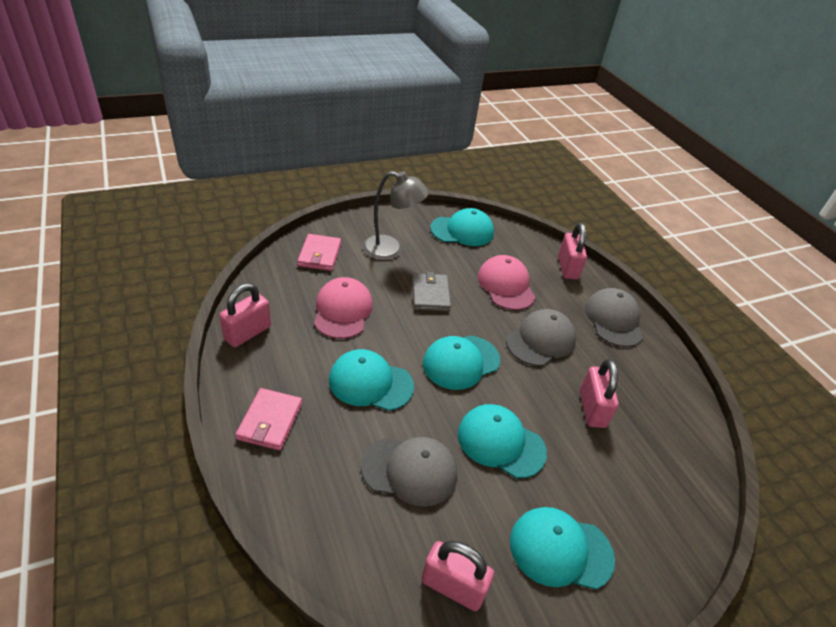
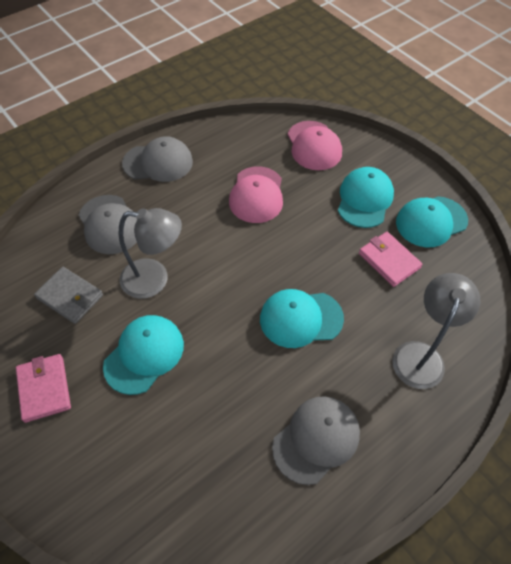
grey lamp: [362,171,429,260] = 1 -> [119,208,182,299] [392,273,480,389] = 2
pink padlock: [219,283,271,347] [421,541,494,611] [558,223,587,280] [580,359,619,428] = 4 -> none = 0
turquoise cap: [329,349,414,411] [423,336,500,390] [430,208,494,246] [458,404,547,478] [510,507,615,590] = 5 -> [103,315,184,395] [260,289,344,348] [338,167,394,228] [396,196,468,248] = 4

